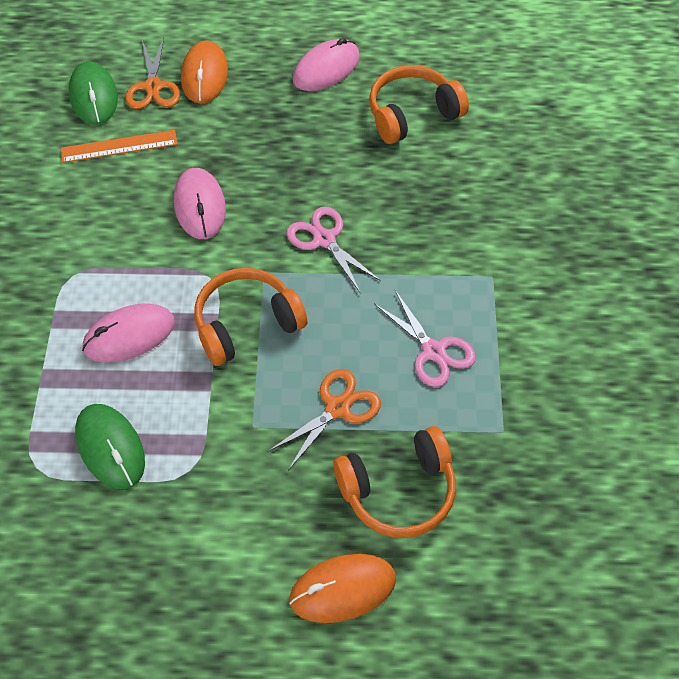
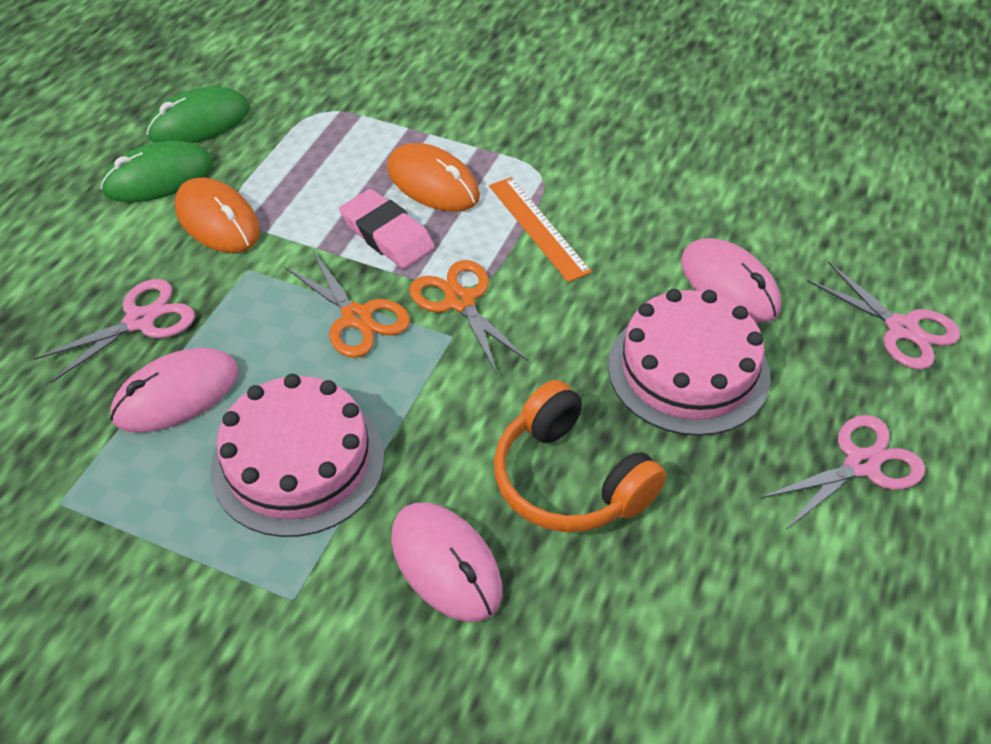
orange headphones: [194,268,307,366] [333,426,456,538] [369,65,469,144] = 3 -> [494,380,666,532] = 1
pink cake: none = 0 -> [211,374,384,537] [608,289,771,436] = 2
pink eraser: none = 0 -> [339,189,435,269] = 1
pink scissors: [286,207,381,294] [374,290,476,387] = 2 -> [33,279,195,383] [759,415,926,530] [807,262,960,370] = 3

